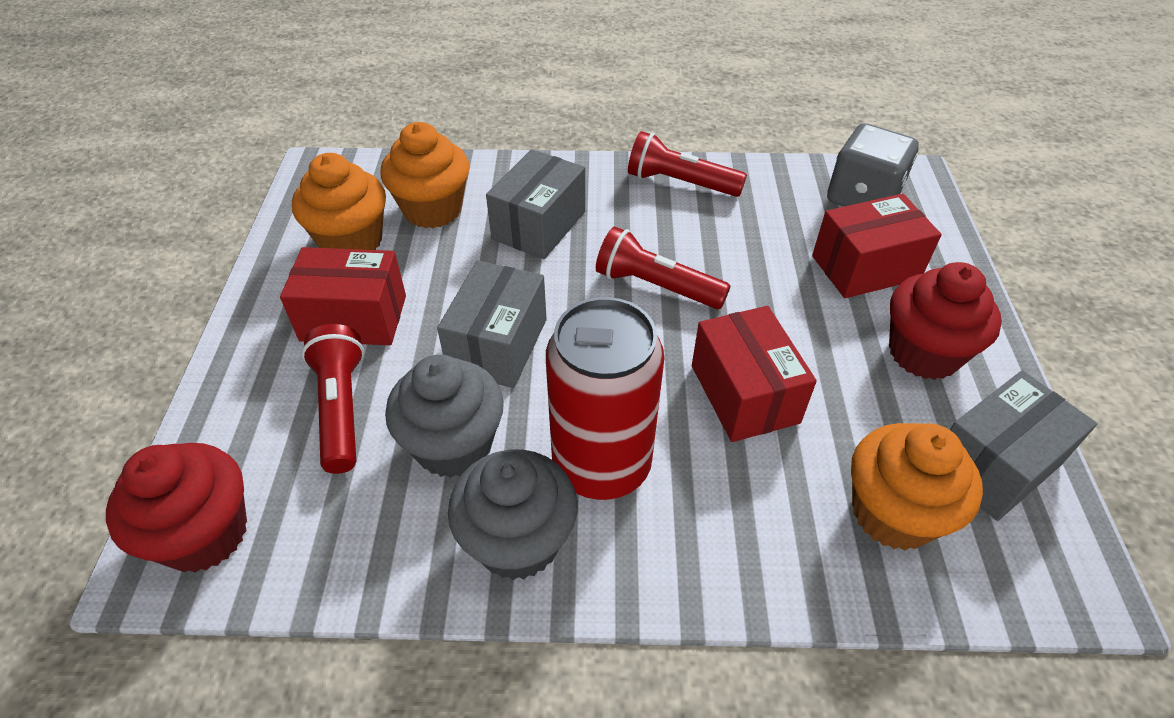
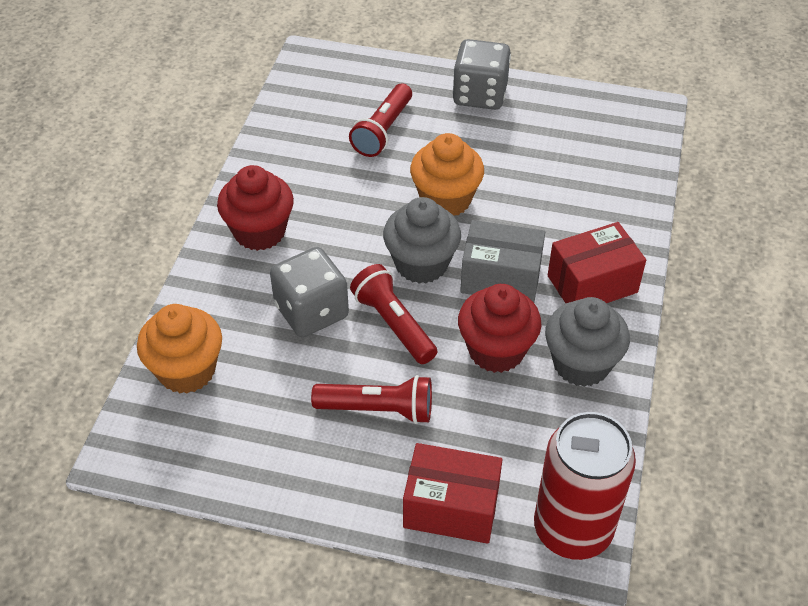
grey box: [437,261,547,388] [486,149,585,259] [950,370,1097,521] = 3 -> [460,220,545,302] = 1
grey dice: [827,123,919,207] = 1 -> [270,247,349,337] [453,39,511,110] = 2
orange cupcake: [292,153,386,250] [380,122,470,228] [851,423,983,550] = 3 -> [137,304,222,394] [410,133,484,216] = 2
red box: [280,247,406,345] [692,306,817,442] [812,194,942,298] = 3 -> [403,443,503,544] [548,222,646,303] = 2

